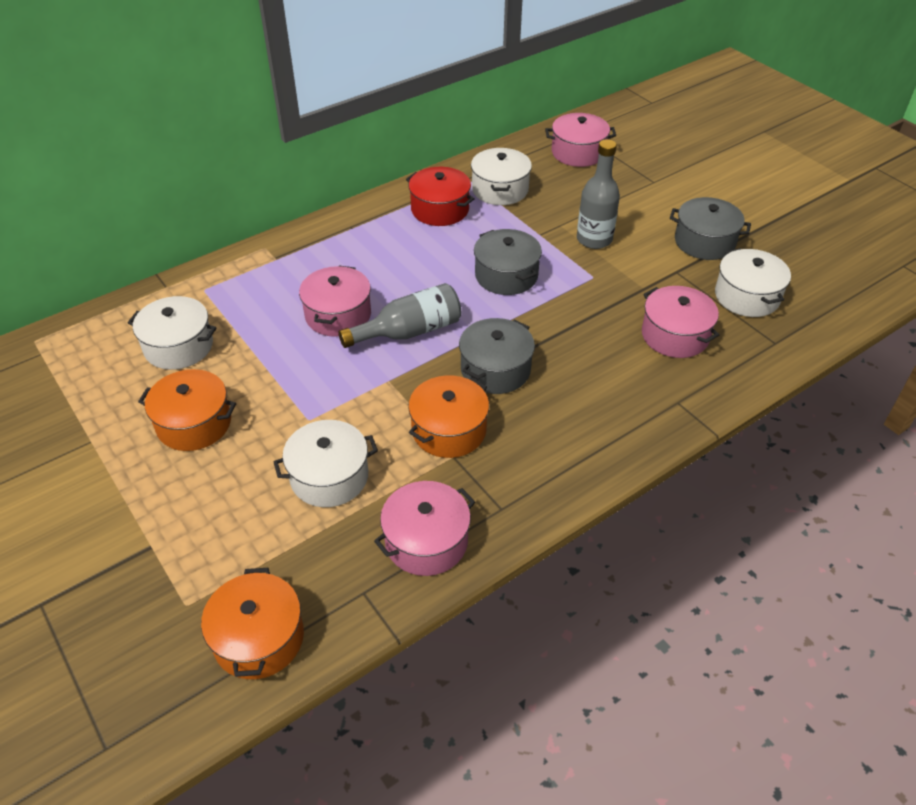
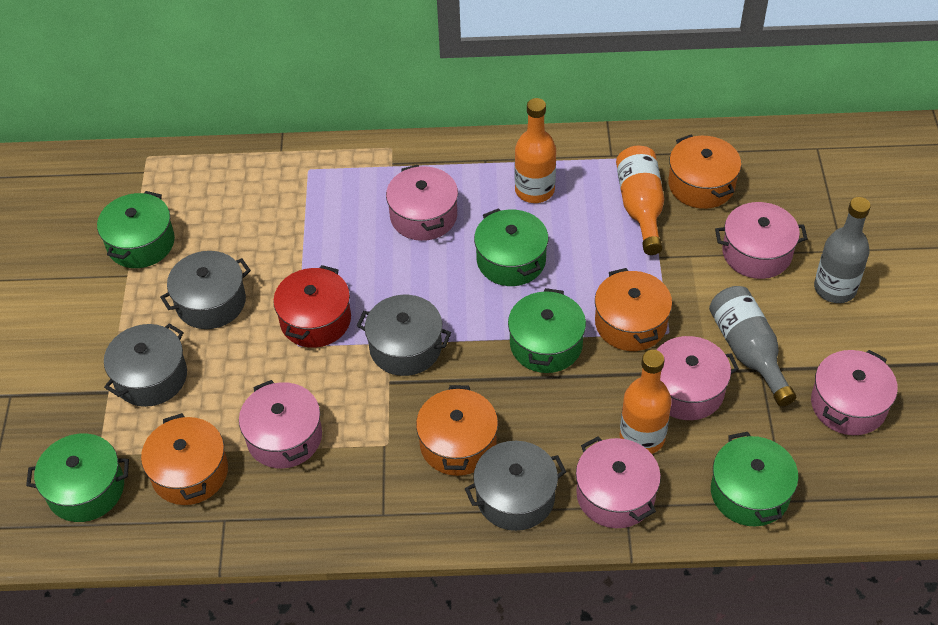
green pot: none = 0 -> [26,433,129,522] [97,191,175,268] [474,208,548,286] [508,288,586,373] [711,432,799,527] = 5
grey pot: [459,318,535,394] [474,229,542,295] [670,197,751,260] = 3 -> [104,323,187,407] [160,251,251,329] [357,295,451,376] [465,441,566,531] = 4
orange bottle: none = 0 -> [515,98,556,203] [616,146,665,255] [620,350,672,454] = 3
orange pot: [138,369,236,451] [201,568,304,679] [408,375,489,458] = 3 -> [141,413,228,505] [416,385,498,476] [595,268,672,351] [668,135,741,209] = 4
pink pot: [299,266,371,337] [374,481,475,576] [545,113,616,167] [642,286,719,358] = 4 -> [239,380,322,468] [386,165,458,241] [576,436,661,528] [657,336,739,420] [715,202,808,279] [811,350,898,435] = 6
white pot: [128,296,217,370] [273,420,378,507] [471,148,532,205] [715,248,791,317] = 4 -> none = 0

